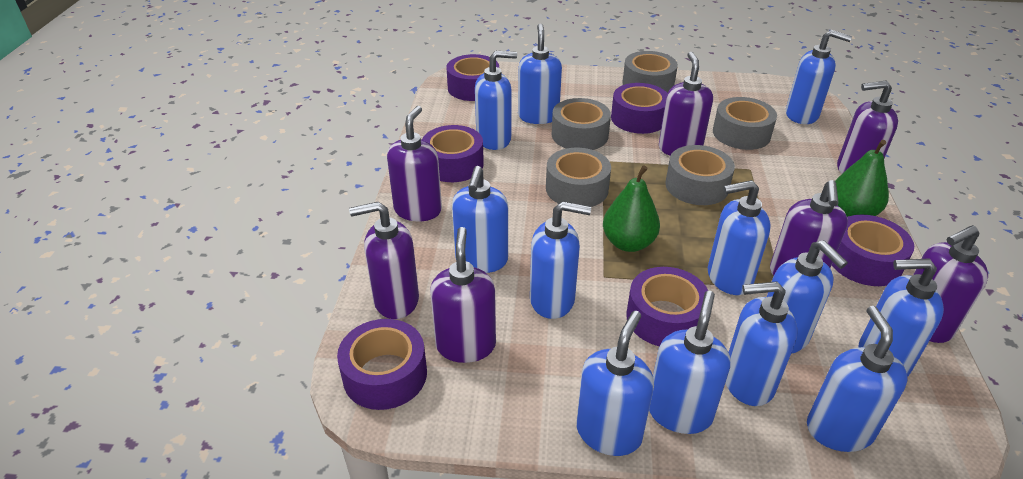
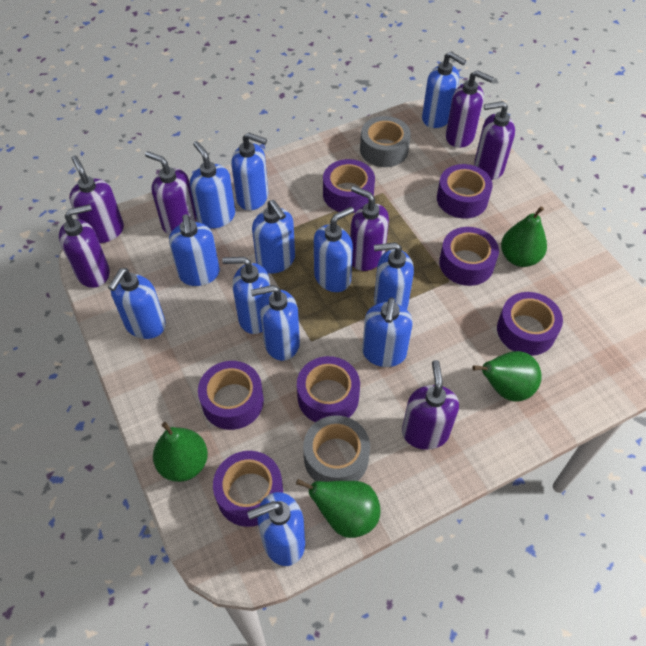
green pear: [603,165,660,252] [835,140,889,217] = 2 -> [153,422,208,482] [296,479,380,538] [472,351,541,402] [501,206,547,267] = 4
grey tape: [546,148,611,207] [552,98,611,150] [622,51,678,93] [665,145,735,205] [713,97,777,150] = 5 -> [303,415,370,482] [360,116,411,167] = 2
purple tape: [337,319,427,410] [422,125,484,182] [446,54,499,101] [611,83,668,134] [626,267,708,346] [832,215,914,286] = 6 -> [198,361,264,430] [213,451,283,527] [297,356,360,422] [323,159,375,213] [437,164,493,219] [439,227,499,286] [497,292,563,356] = 7

